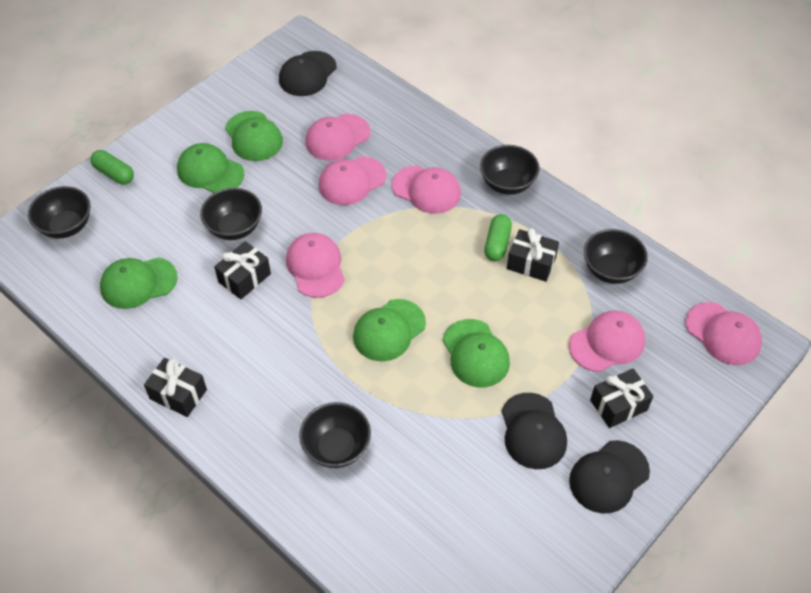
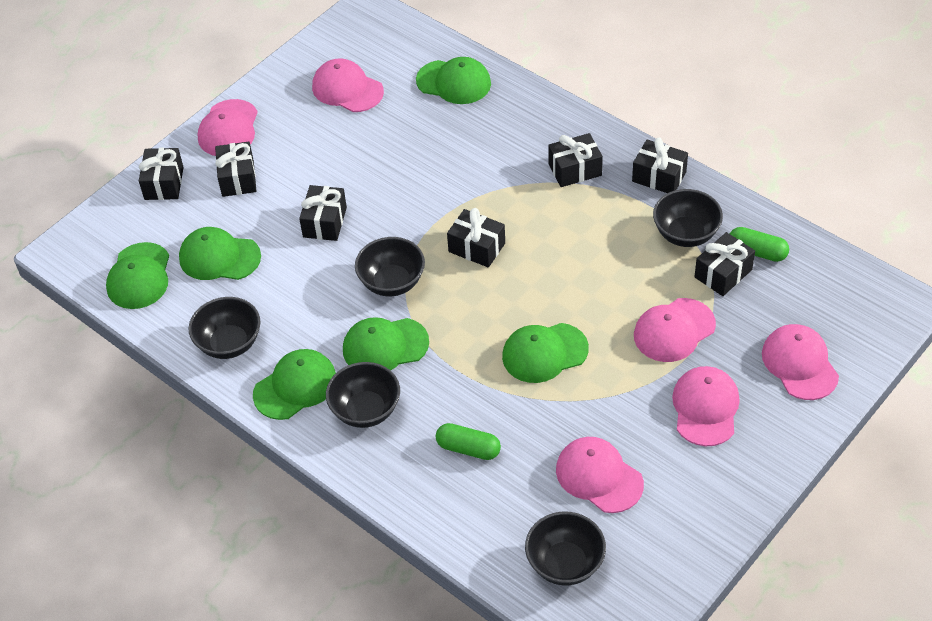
black cap: [279,51,337,96] [502,393,567,469] [569,440,650,513] = 3 -> none = 0
black gift: [144,358,207,417] [214,241,271,299] [507,228,559,281] [590,368,653,428] = 4 -> [139,148,184,200] [215,142,256,197] [299,185,347,241] [447,208,505,268] [548,133,603,187] [632,138,688,193] [695,232,755,296] = 7
green cap: [100,257,178,309] [177,143,244,193] [225,111,283,161] [353,299,426,361] [443,319,510,387] = 5 -> [106,242,169,309] [179,227,261,280] [253,349,336,420] [343,317,429,371] [416,57,491,104] [502,323,589,383] = 6

